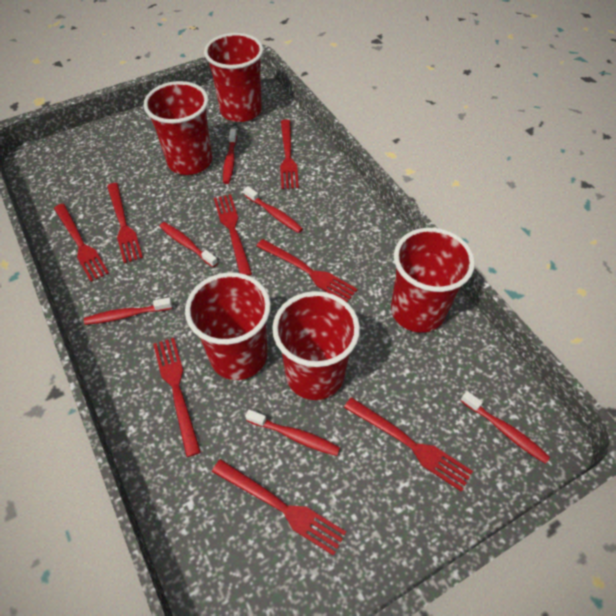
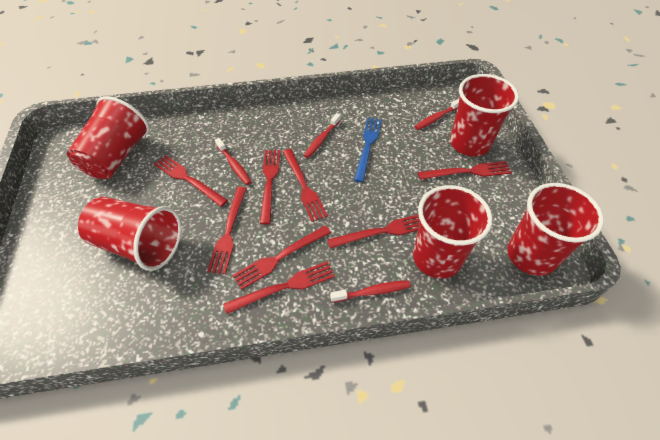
blue fork: none = 0 -> [354,117,382,182] = 1
red toothbrush: [84,297,172,325] [160,222,218,267] [223,129,237,184] [244,186,303,233] [245,410,340,456] [460,391,550,464] = 6 -> [215,138,251,185] [304,113,341,158] [330,280,411,303] [414,99,459,130] = 4

